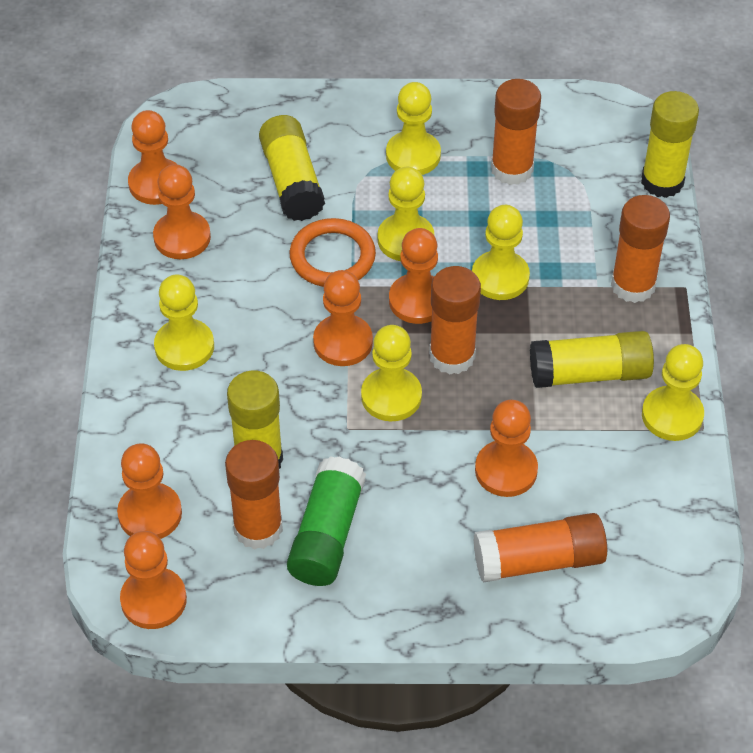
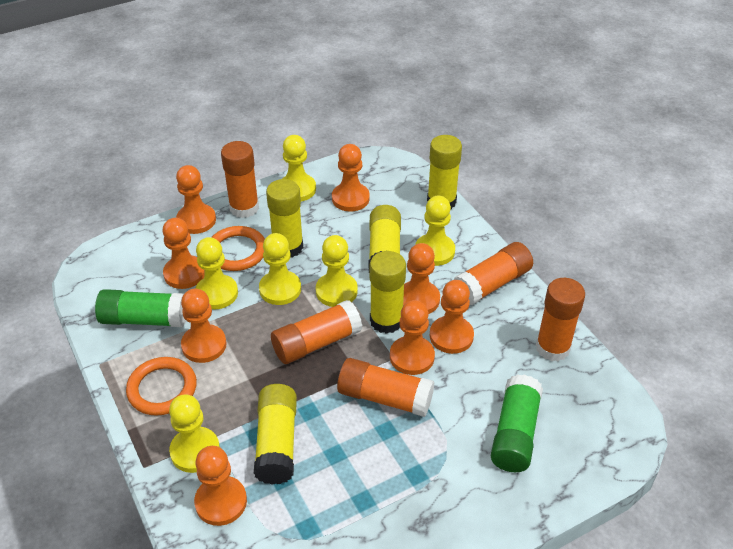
green glue stick: [287,456,366,586] = 1 -> [95,289,186,327] [491,374,543,472] = 2
orange pawn: [117,443,182,539] [120,531,187,629] [128,110,176,205] [153,164,211,259] [313,270,373,366] [389,228,438,324] [475,400,538,497] = 7 -> [162,218,205,289] [176,165,216,234] [181,289,227,363] [194,446,247,526] [332,144,370,211] [390,300,435,375] [403,243,440,314] [430,280,474,354] = 8
orange ring: [290,218,376,287] = 1 -> [126,357,197,416] [211,226,265,271] = 2
yellow glue stick: [227,371,283,469] [259,115,325,221] [530,331,654,388] [641,91,699,198] = 4 -> [254,384,297,485] [266,179,303,258] [368,205,401,273] [370,251,406,334] [427,135,462,209] = 5

